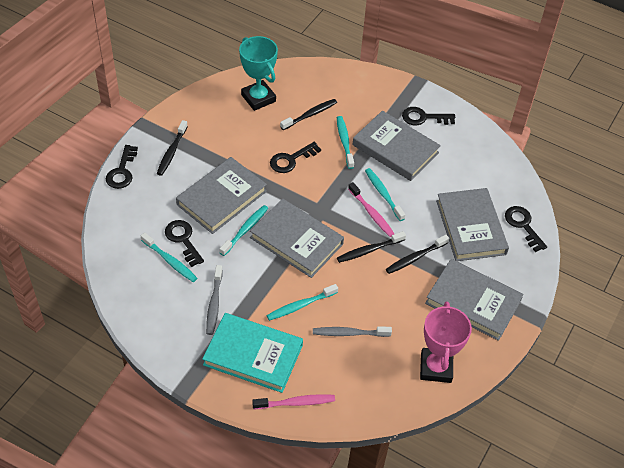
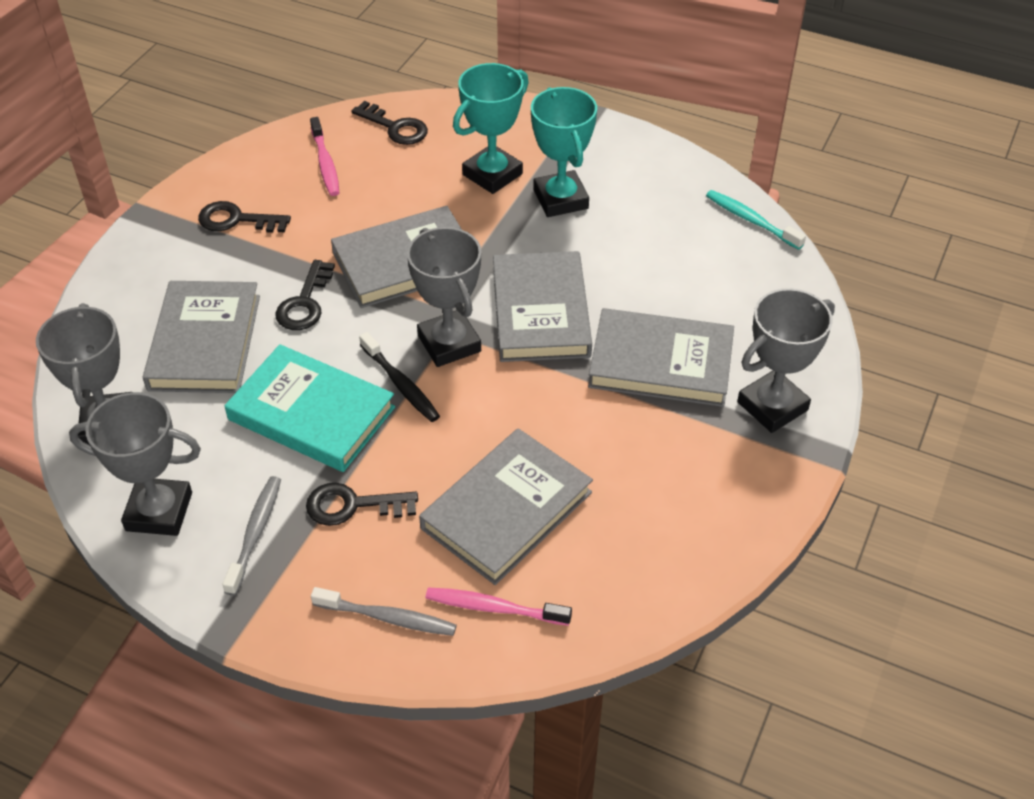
black key: [106,145,138,189] [165,220,204,267] [270,142,321,173] [402,107,455,125] [505,206,547,252] = 5 -> [198,201,291,233] [275,260,335,330] [306,483,418,526] [351,101,428,145] = 4
black toothbrush: [157,120,188,176] [280,99,337,130] [337,231,406,263] [386,235,449,274] = 4 -> [359,332,440,422] = 1
grey trophy: none = 0 -> [36,303,130,445] [69,392,201,536] [407,227,481,367] [737,288,835,433] = 4
pink trophy: [420,301,472,383] = 1 -> none = 0
turquoise toothbrush: [141,232,197,282] [219,205,268,256] [267,284,338,321] [337,116,354,169] [365,168,405,221] = 5 -> [706,190,806,250] = 1
turquoise trophy: [239,36,278,111] = 1 -> [453,63,529,194] [531,87,597,217] = 2

